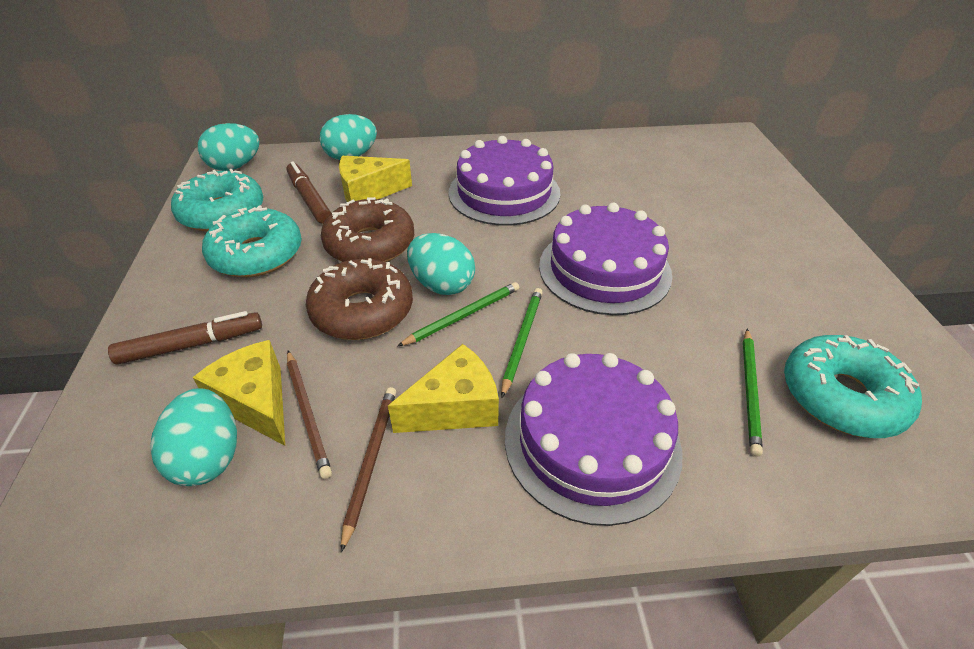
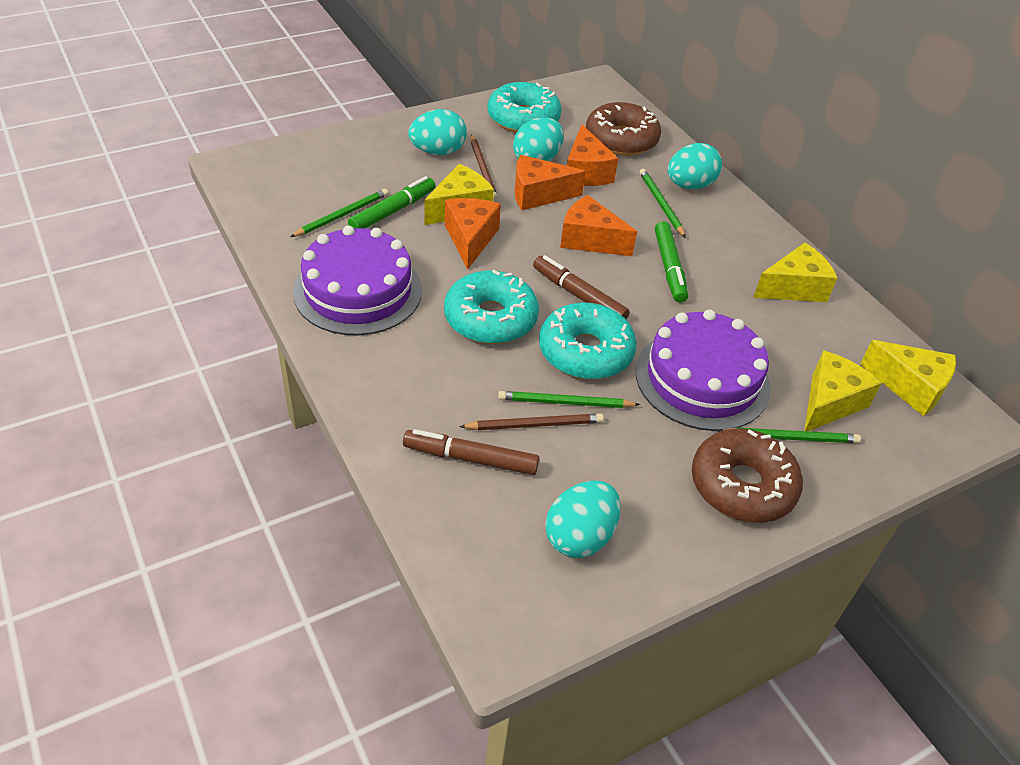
green marker: none = 0 -> [348,176,436,229] [655,221,688,303] = 2
green pencil: [398,282,519,346] [501,288,543,397] [743,329,763,457] = 3 -> [290,189,388,237] [498,391,640,408] [639,169,686,238] [718,427,861,443] = 4
orange cheese: none = 0 -> [445,198,501,270] [514,155,586,210] [560,195,637,256] [567,124,618,186] = 4
purple cake: [449,136,561,226] [505,353,682,526] [539,203,672,315] = 3 -> [293,225,422,336] [636,310,771,431] = 2
yellow cheese: [193,340,285,446] [339,156,412,202] [388,344,499,433] = 3 -> [425,164,494,225] [753,243,837,302] [804,350,882,431] [860,340,956,416] = 4

